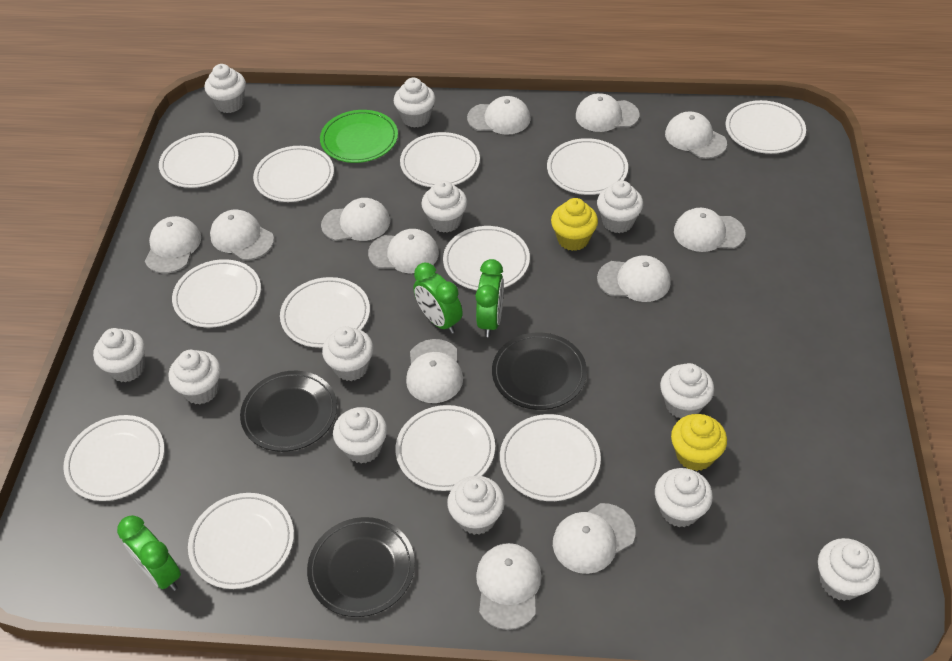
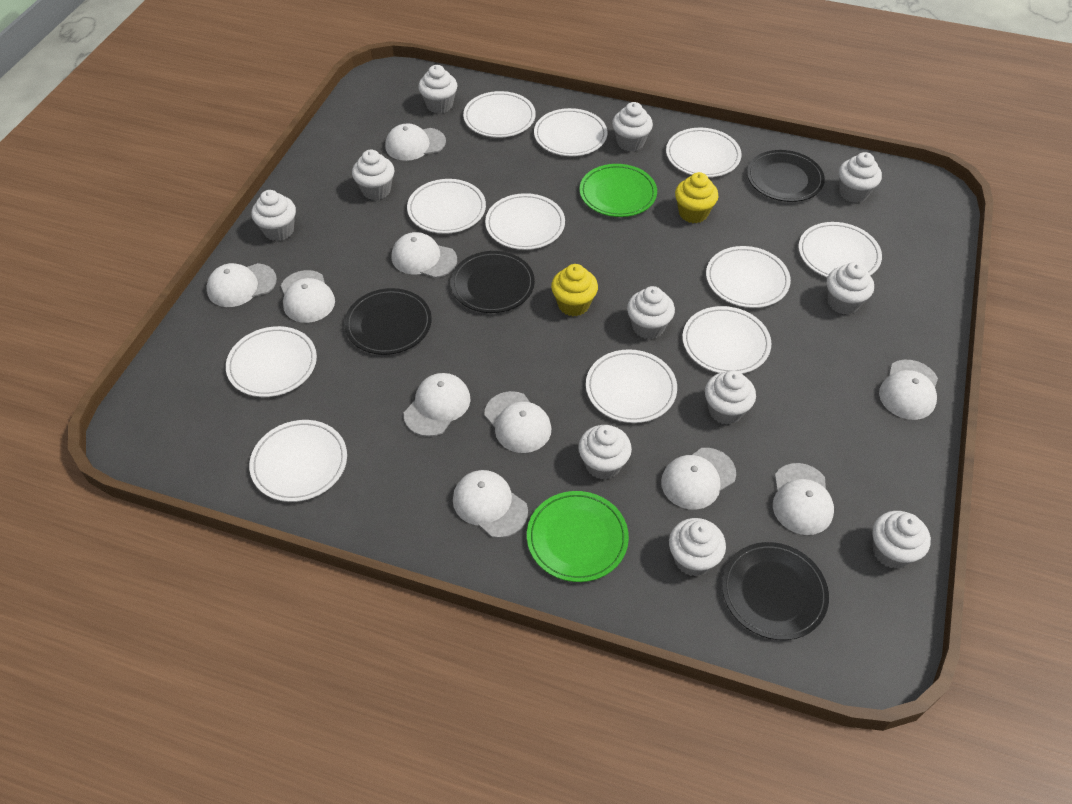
black plate: [240,371,337,452] [307,517,415,617] [492,333,587,410] = 3 -> [344,288,432,355] [451,251,535,313] [722,542,829,640] [747,150,825,202] = 4
green clock: [117,515,181,591] [413,263,463,334] [475,259,504,337] = 3 -> none = 0
green plate: [320,110,398,163] = 1 -> [527,491,629,582] [580,164,657,217] = 2
white cap: [145,216,201,274] [210,210,274,260] [321,198,390,241] [368,229,439,273] [406,339,463,403] [467,96,531,135] [476,543,542,630] [553,503,635,574] [576,93,639,132] [597,255,671,302] [665,111,727,159] [674,208,745,252] = 12 -> [206,263,277,307] [281,270,335,323] [385,123,446,161] [392,232,457,278] [404,373,471,437] [453,470,528,538] [484,391,551,453] [661,448,736,510] [773,463,834,535] [879,360,938,420] = 10
white cupcake: [93,328,145,382] [169,350,221,404] [205,64,246,113] [322,326,374,381] [333,407,387,463] [394,78,435,128] [421,180,467,233] [447,476,505,535] [597,180,643,233] [655,468,713,527] [660,363,714,419] [818,538,880,601] = 12 -> [251,190,296,241] [352,150,394,200] [418,65,457,113] [578,425,632,479] [612,102,653,151] [627,286,675,339] [669,518,726,576] [705,370,756,425] [827,262,874,315] [839,152,882,203] [872,511,931,569] = 11
white plate: [63,415,164,501] [159,133,239,188] [172,259,261,328] [188,493,294,589] [253,146,334,202] [280,277,370,348] [396,405,495,491] [400,132,480,187] [443,226,530,290] [500,414,601,501] [547,138,628,195] [726,100,806,154] = 12 -> [226,326,317,397] [249,420,347,502] [407,179,486,234] [463,91,536,138] [485,193,565,250] [534,108,608,156] [586,349,677,423] [666,128,742,177] [682,306,771,374] [706,246,791,308] [798,222,882,277] = 11

